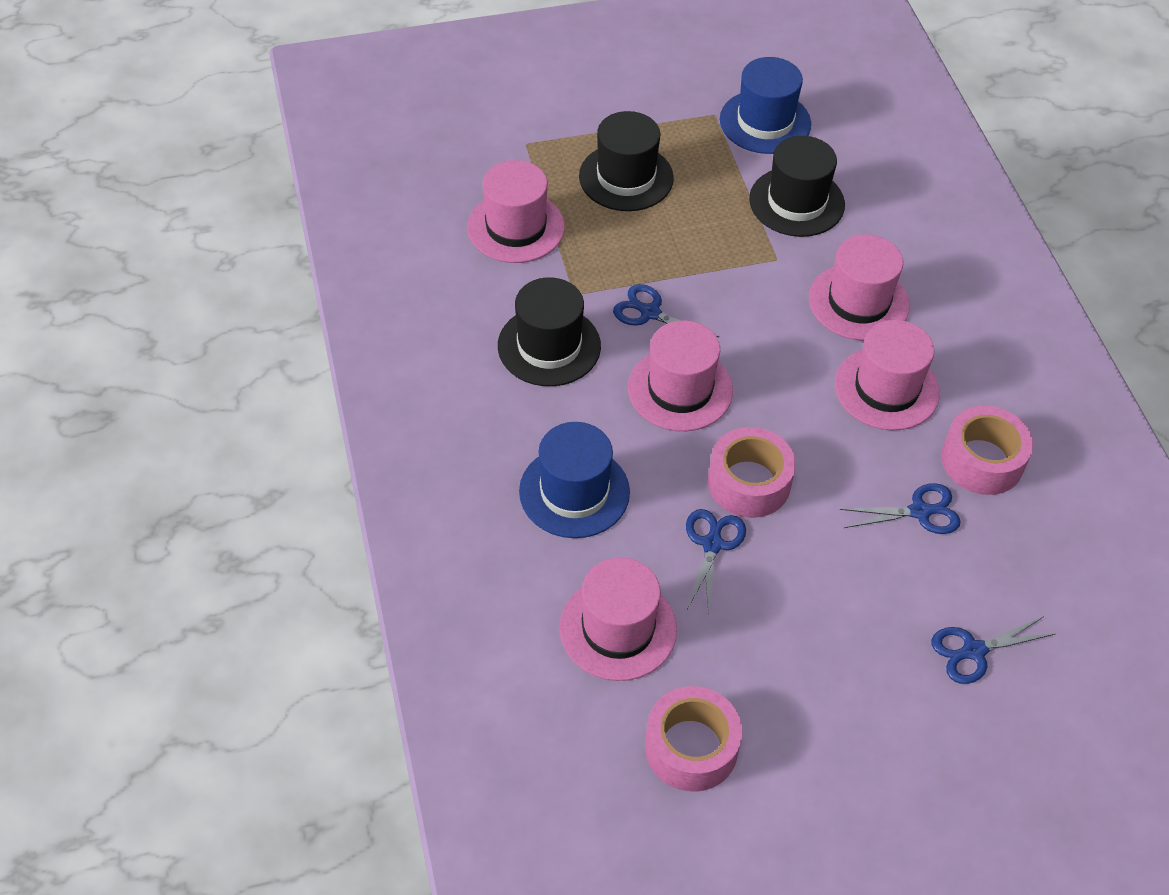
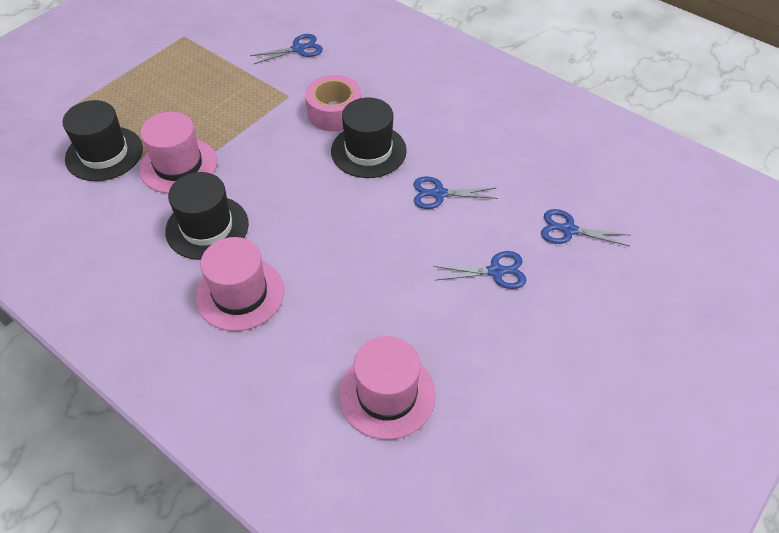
blue hat: [519,422,630,538] [720,57,811,154] = 2 -> none = 0
pink hat: [467,160,565,263] [559,557,677,681] [628,320,733,431] [809,234,910,340] [835,320,940,430] = 5 -> [139,112,217,194] [195,237,284,331] [339,336,436,440] = 3
pink tape: [645,686,742,792] [708,427,796,518] [941,406,1033,495] = 3 -> [305,75,361,132] = 1

